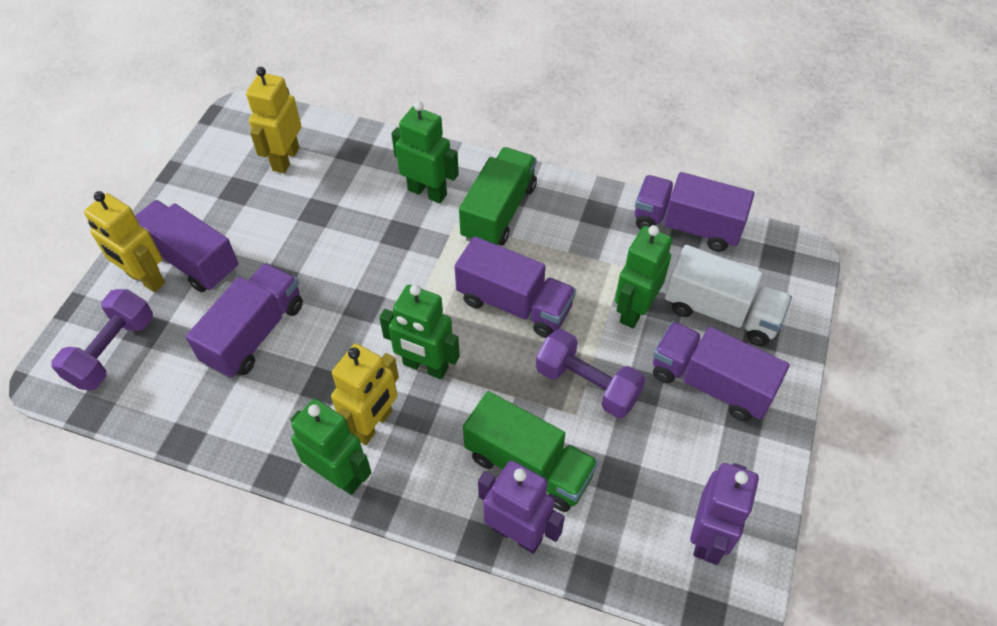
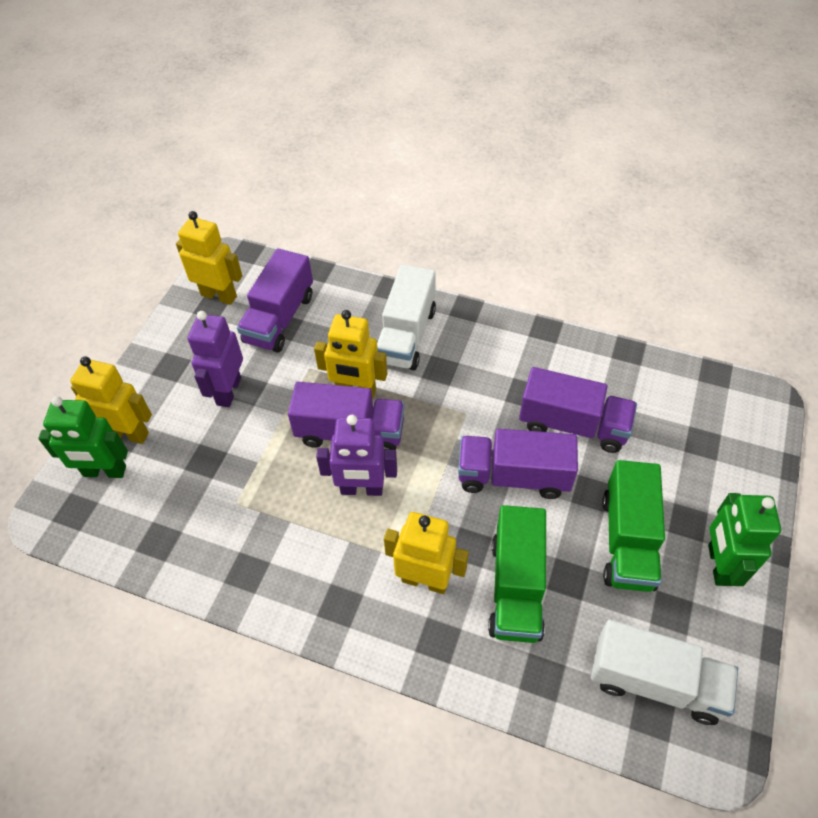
green robot: [291,399,372,495] [379,284,460,379] [391,101,459,204] [615,225,672,328] = 4 -> [38,396,128,478] [708,493,781,586] = 2
purple dumbbell: [51,289,153,391] [536,329,645,418] = 2 -> none = 0
purple truck: [135,200,238,292] [186,263,303,378] [455,236,576,338] [635,172,754,252] [653,321,790,422] = 5 -> [237,249,313,353] [288,382,405,451] [458,429,578,499] [519,367,637,453] = 4
white truck: [665,245,792,346] = 1 -> [377,264,436,370] [591,620,738,725] = 2
yellow robot: [84,191,165,292] [246,67,301,173] [331,344,399,445] = 3 -> [70,356,152,444] [176,211,242,305] [314,310,387,399] [384,512,469,594] = 4

